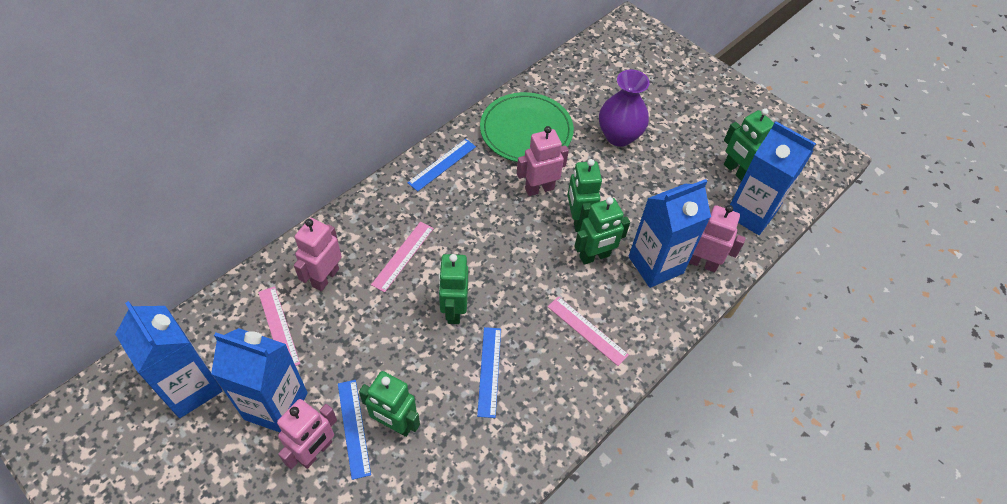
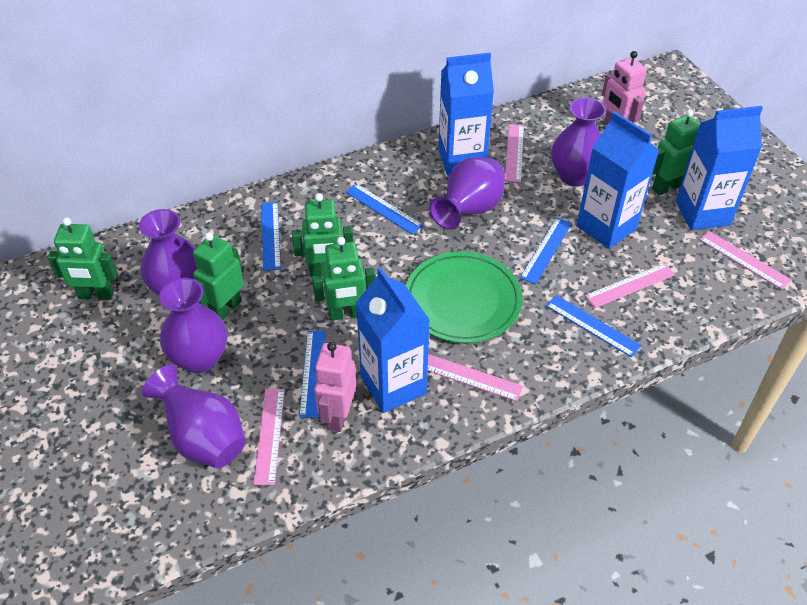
blue ruler: [338,380,371,480] [407,139,476,191] [477,327,501,418] = 3 -> [261,202,281,271] [299,331,326,418] [346,183,423,235] [520,217,572,284] [546,295,642,357] = 5
pink robot: [277,399,337,469] [294,218,342,291] [517,126,569,196] [689,205,746,272] = 4 -> [314,342,356,432] [602,51,647,125] = 2
pink ruler: [258,286,300,366] [371,221,434,292] [548,296,629,366] = 3 -> [254,389,285,485] [428,354,523,401] [505,124,524,182] [585,263,675,308] [699,231,791,290] = 5
purple vase: [599,70,650,147] = 1 -> [139,209,197,295] [142,364,246,468] [159,278,227,373] [429,157,505,230] [551,97,606,187] = 5

